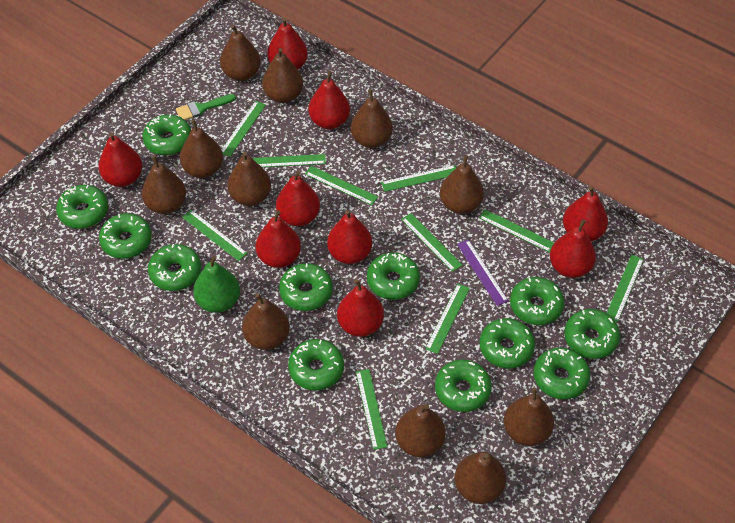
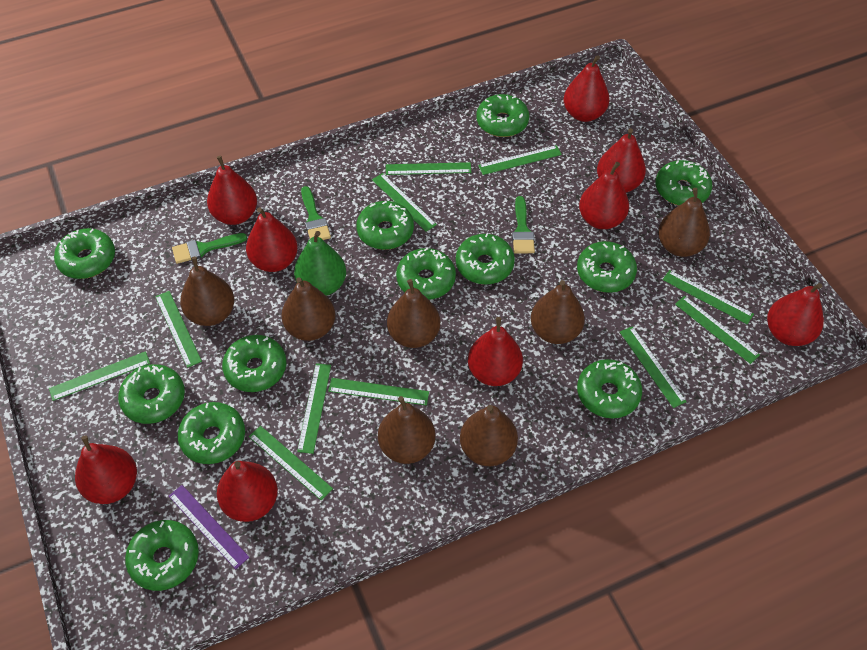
brown pear: [142,156,186,214] [180,119,223,178] [220,25,261,81] [227,152,271,206] [242,293,290,350] [262,48,303,103] [351,89,393,148] [395,404,446,457] [440,155,484,214] [455,452,506,504] [504,388,554,446] = 11 -> [180,256,234,326] [281,277,336,341] [378,396,436,464] [387,279,440,348] [460,405,518,466] [531,280,585,344] [658,188,710,257] = 7
green brush: [176,94,236,120] = 1 -> [172,233,247,264] [301,186,331,240] [512,196,535,253] = 3
green ruler: [182,210,247,261] [222,101,266,157] [252,154,326,167] [305,166,378,205] [356,369,387,450] [381,165,456,192] [401,213,462,272] [425,284,470,354] [479,209,554,253] [607,255,644,322] = 10 -> [49,351,150,401] [155,291,202,368] [249,426,333,500] [297,363,331,454] [328,378,429,405] [372,173,437,232] [386,162,471,175] [478,145,562,175] [620,326,687,408] [663,270,754,324] [675,296,760,364] = 11

